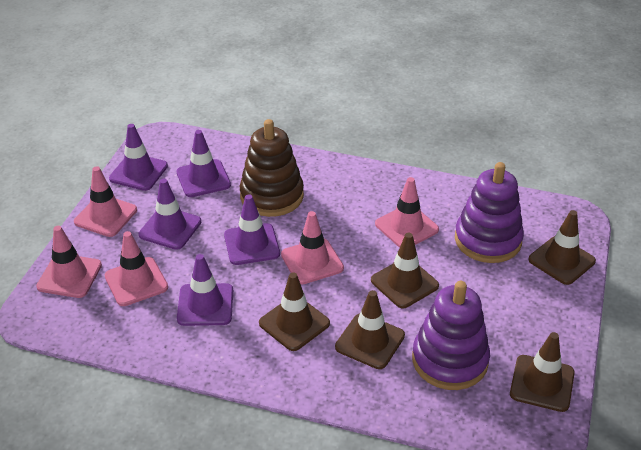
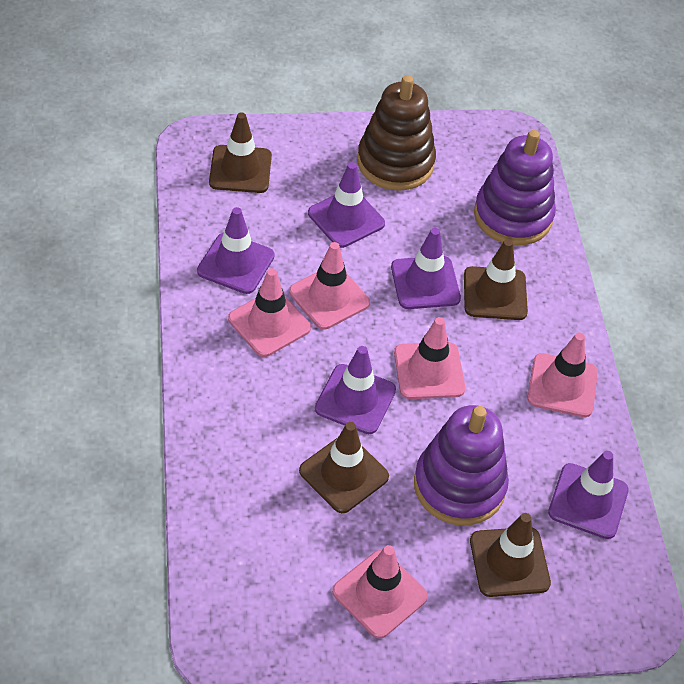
brown traffic cone: [259,272,330,351] [335,290,405,369] [371,233,439,308] [510,332,575,412] [528,210,596,285] = 5 -> [209,112,272,193] [299,422,389,513] [464,239,528,320] [470,513,551,597] = 4

